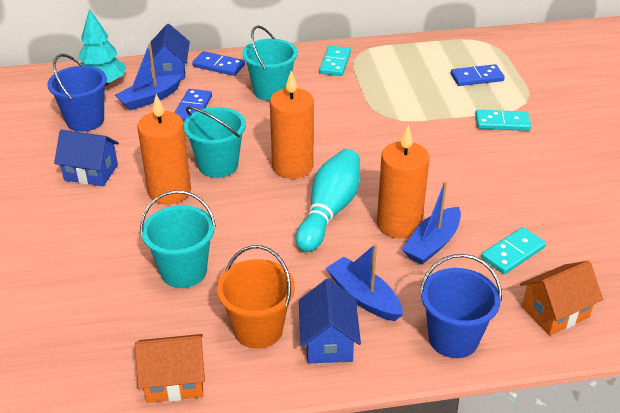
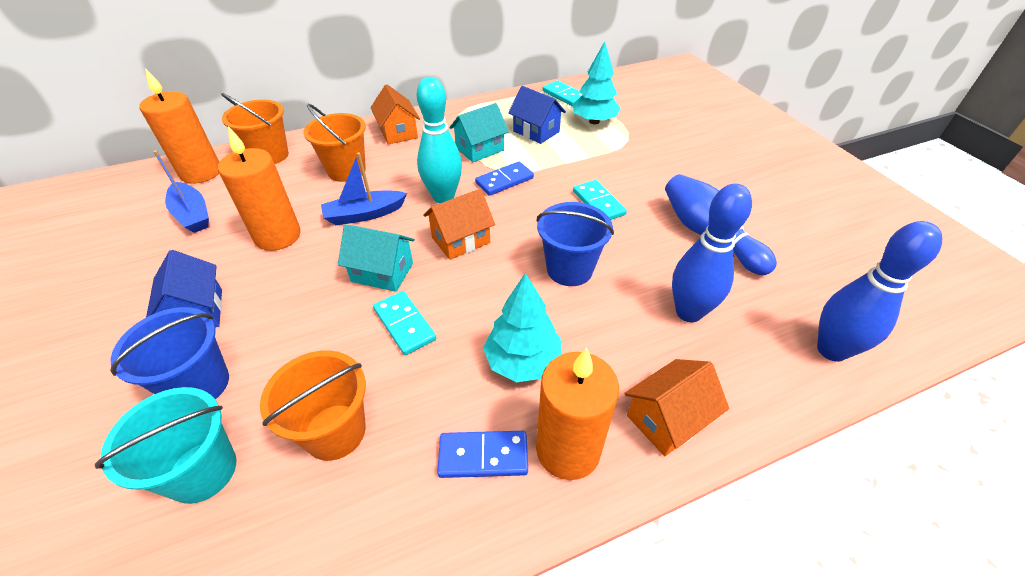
blue boat: [115,43,182,111] [326,244,403,321] [402,181,461,264] = 3 -> [153,150,209,233] [321,152,407,225] = 2
blue bowling pin: none = 0 -> [665,174,777,275] [672,183,752,322] [817,221,942,362] = 3
blue domino: [174,89,212,122] [192,51,245,76] [451,64,505,86] = 3 -> [437,431,528,478] [475,161,534,196] = 2
blue house: [54,130,119,186] [149,24,190,80] [299,279,361,363] = 3 -> [146,250,222,328] [508,86,566,144] = 2
orange bucket: [217,245,295,349] = 1 -> [221,93,289,164] [260,351,366,461] [303,104,366,182] = 3
orange house: [135,334,205,403] [520,261,603,335] = 2 -> [370,84,420,145] [423,189,495,260] [624,359,729,456] = 3
turquoise bucket: [140,190,216,288] [184,106,246,178] [242,25,298,101] = 3 -> [95,387,236,504] = 1
turquoise house: none = 0 -> [338,224,415,292] [449,103,509,162] = 2
turquoise tree: [78,9,126,86] = 1 -> [483,273,562,382] [572,41,620,124] = 2

